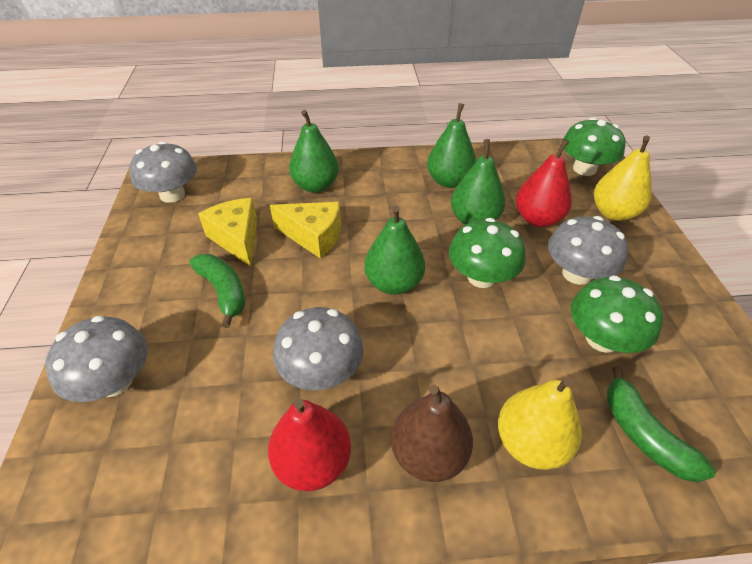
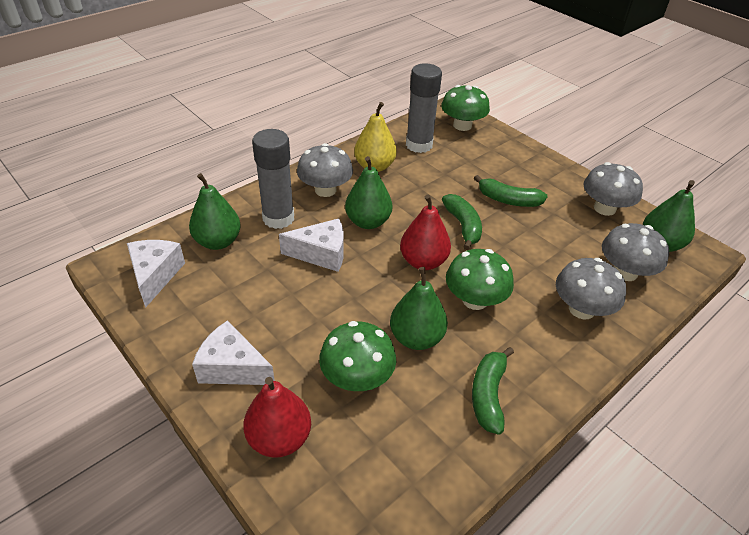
brown pear: [391,385,473,482] = 1 -> none = 0
green banana: [189,254,245,328] [607,366,716,482] = 2 -> [442,194,482,250] [472,347,514,435] [474,175,548,207] = 3
grey glue stick: none = 0 -> [252,129,294,229] [406,63,442,153] = 2
white cheese: none = 0 -> [127,240,185,308] [192,320,275,385] [279,218,344,272] = 3
yellow cheese: [198,198,257,267] [270,202,341,259] = 2 -> none = 0
yellow pear: [498,376,582,470] [594,136,652,221] = 2 -> [354,102,397,172] = 1

